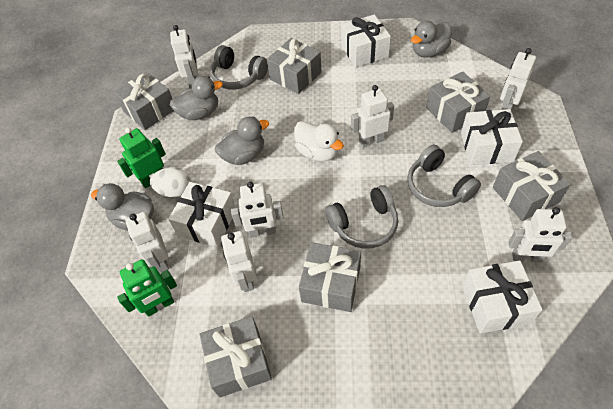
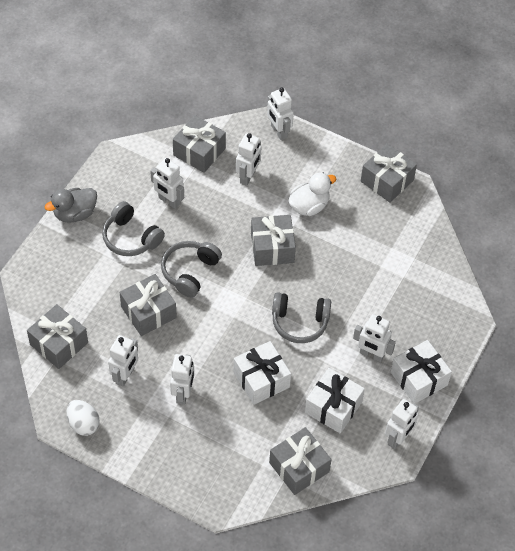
green robot: [117,127,166,188] [117,259,177,317] = 2 -> none = 0
grey duck: [91,183,154,231] [170,76,223,120] [215,117,269,165] [411,21,452,58] = 4 -> [45,188,97,223] = 1
white gift: [168,182,236,248] [341,15,391,67] [461,109,523,165] [462,260,543,334] = 4 -> [234,341,291,405] [305,368,365,434] [391,340,452,404] = 3

